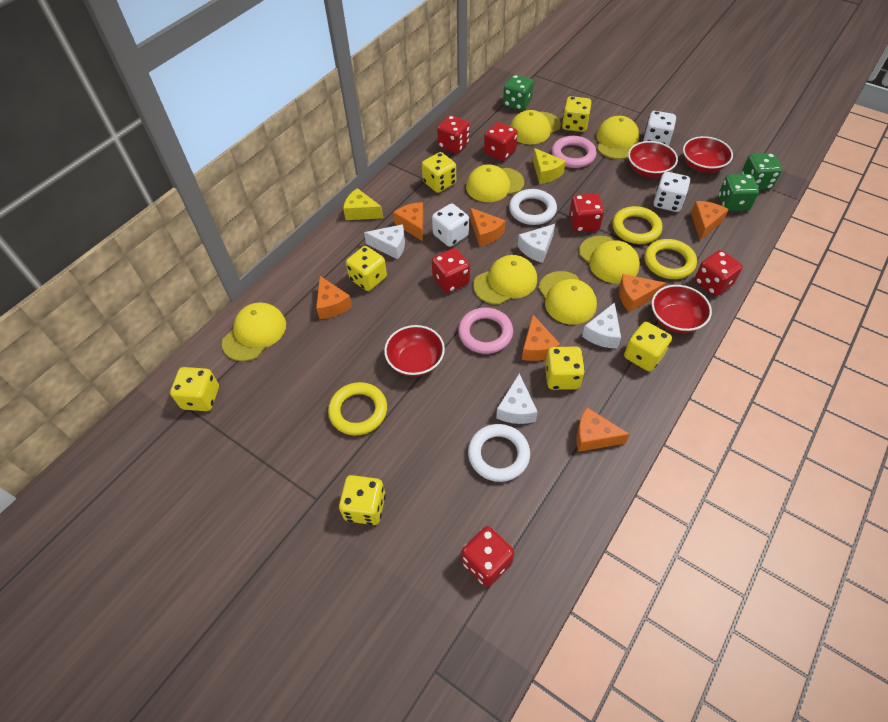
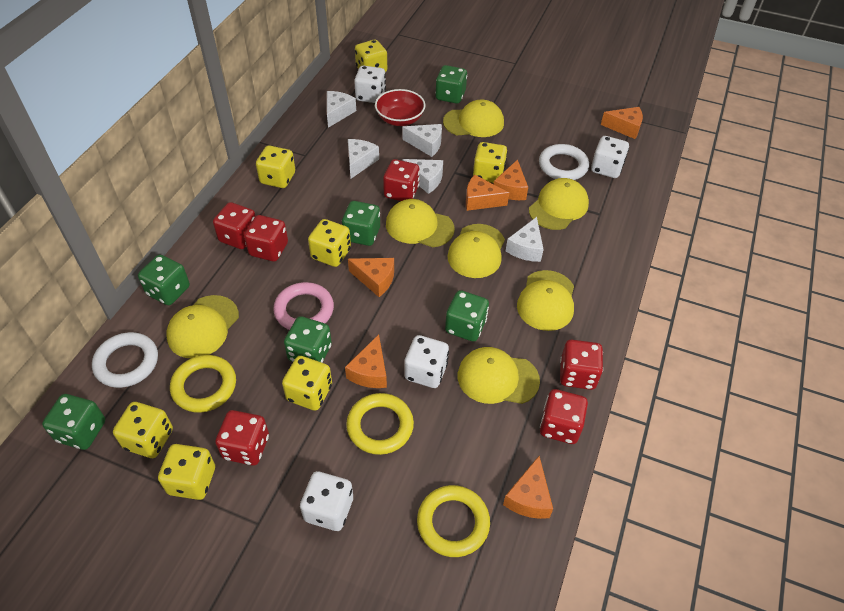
green dice: [503,75,533,111] [719,174,759,211] [741,153,782,190] = 3 -> [42,394,105,450] [138,255,190,305] [284,316,332,363] [342,201,380,246] [435,65,467,104] [445,290,489,341] = 6
orange cheese: [316,276,352,319] [393,202,424,241] [470,208,505,247] [522,315,560,361] [576,408,630,452] [619,274,666,312] [691,201,729,240] = 7 -> [345,335,387,388] [348,258,394,297] [466,175,509,211] [494,159,528,200] [503,456,553,519] [601,107,643,139] = 6
pink ring: [458,308,513,354] [552,136,596,168] = 2 -> [273,282,334,330] = 1
red bowl: [384,325,445,377] [628,141,678,178] [651,285,712,333] [683,136,733,173] = 4 -> [375,89,425,126] = 1
white cheese: [364,224,405,260] [496,373,538,424] [518,224,555,263] [582,302,621,349] = 4 -> [327,91,356,128] [348,139,379,178] [402,159,443,194] [403,124,442,157] [506,217,544,262] = 5
white dice: [432,203,469,247] [643,111,676,145] [654,172,690,212] = 3 -> [300,471,353,531] [354,65,386,103] [404,335,449,388] [591,136,629,178] = 4
yellow cheese: [343,188,383,220] [533,148,566,184] = 2 -> none = 0

